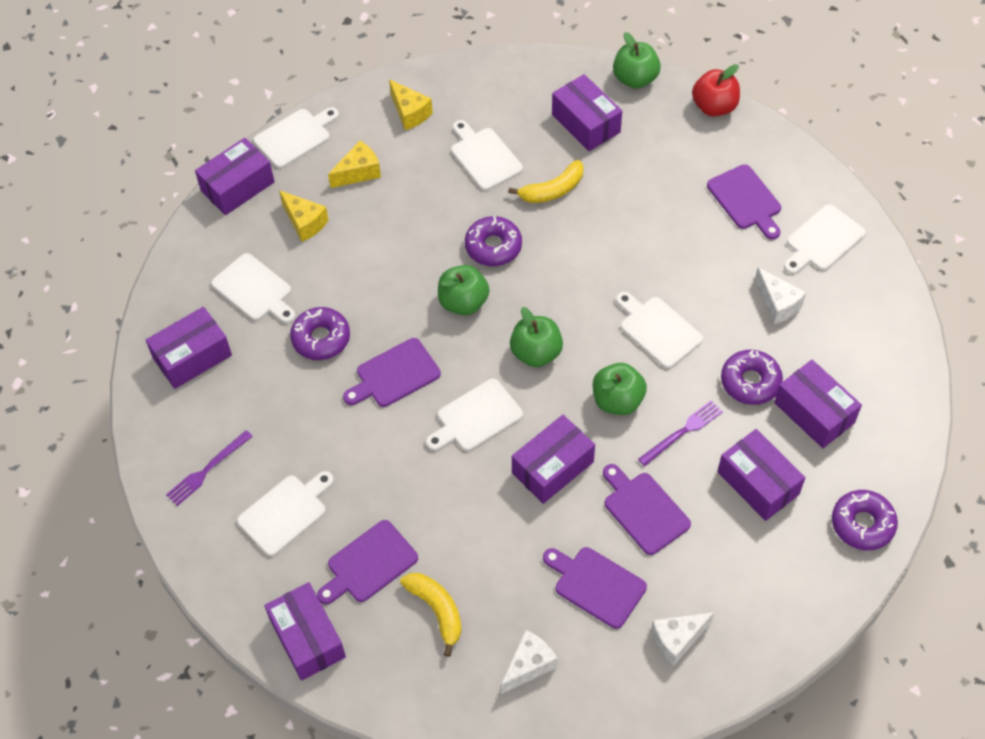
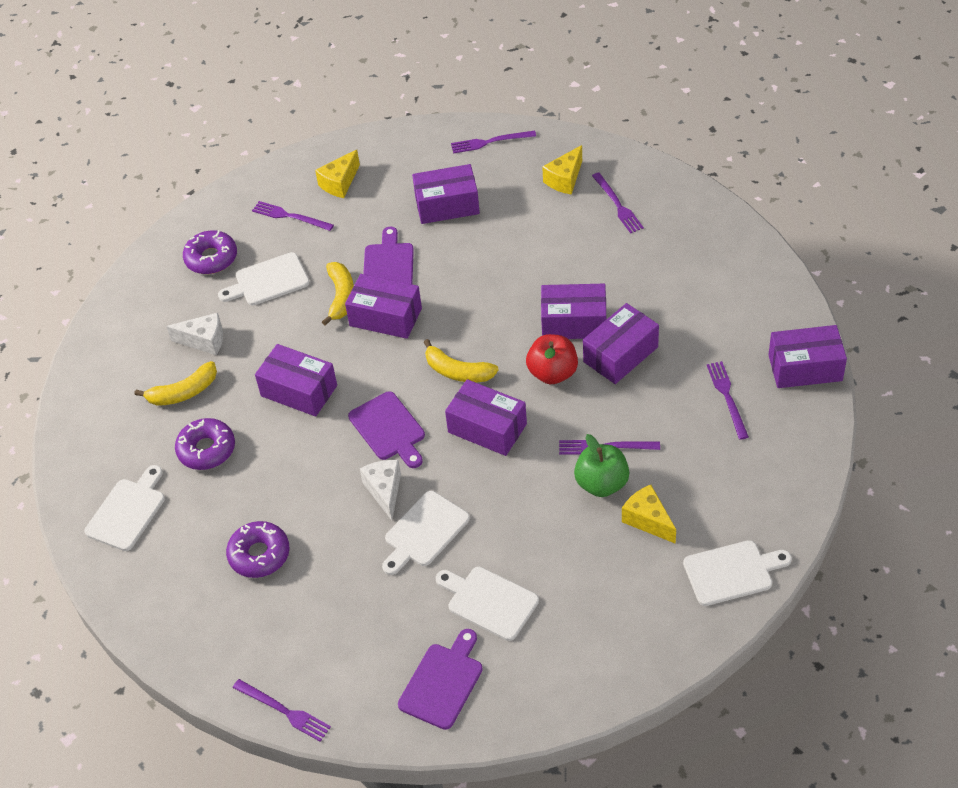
green apple: [438,265,489,315] [510,307,563,367] [593,363,647,415] [613,32,661,89] = 4 -> [574,434,630,497] = 1
purple cutting board: [317,520,418,605] [343,338,441,407] [543,547,647,629] [603,464,691,555] [707,164,781,239] = 5 -> [348,391,425,468] [363,227,414,284] [398,629,483,730] = 3
purple donut: [290,307,350,360] [465,216,522,266] [721,350,783,405] [832,490,898,550] = 4 -> [175,418,235,470] [183,230,237,274] [226,521,290,578] = 3
purple fork: [166,430,253,506] [638,400,723,466] = 2 -> [233,679,331,742] [252,201,334,231] [451,131,536,154] [559,440,660,455] [592,173,644,234] [707,361,749,440] = 6
white cheese: [501,630,558,694] [651,612,715,666] [755,267,806,324] = 3 -> [166,313,223,355] [360,460,401,521] = 2
white cutting board: [211,253,296,323] [237,471,334,556] [254,107,339,168] [426,379,523,451] [451,120,523,191] [616,292,703,368] [784,204,866,274] = 7 -> [84,465,165,551] [218,252,309,305] [382,491,470,575] [436,567,539,641] [683,540,792,606] = 5
yellow banana: [400,573,462,657] [508,160,584,203] = 2 -> [135,361,217,406] [322,262,354,326] [424,339,499,382] = 3

